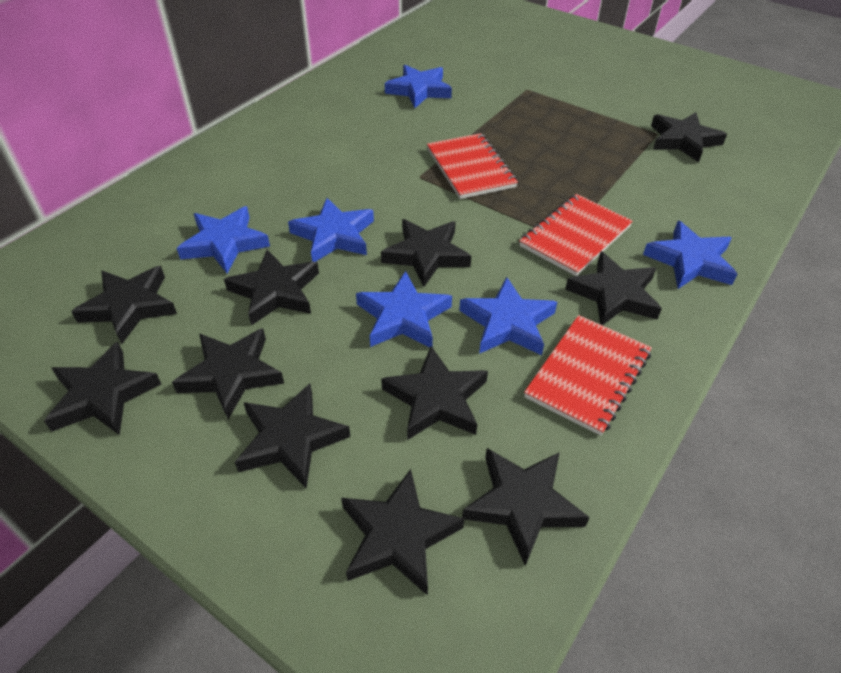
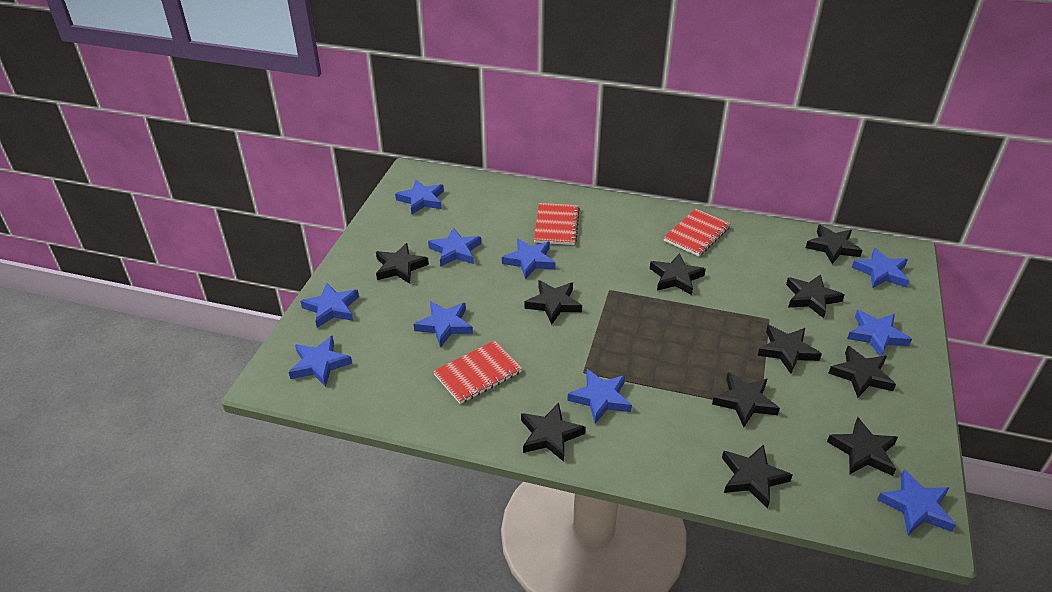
blue star: [177,206,270,274] [288,198,374,262] [356,271,452,347] [385,65,452,108] [459,277,557,355] [643,221,738,289] = 6 -> [289,336,352,387] [300,283,359,328] [395,180,444,214] [414,301,473,347] [428,227,481,267] [502,239,556,279] [567,369,632,423] [847,310,912,356] [852,248,909,288] [877,469,956,535] = 10

